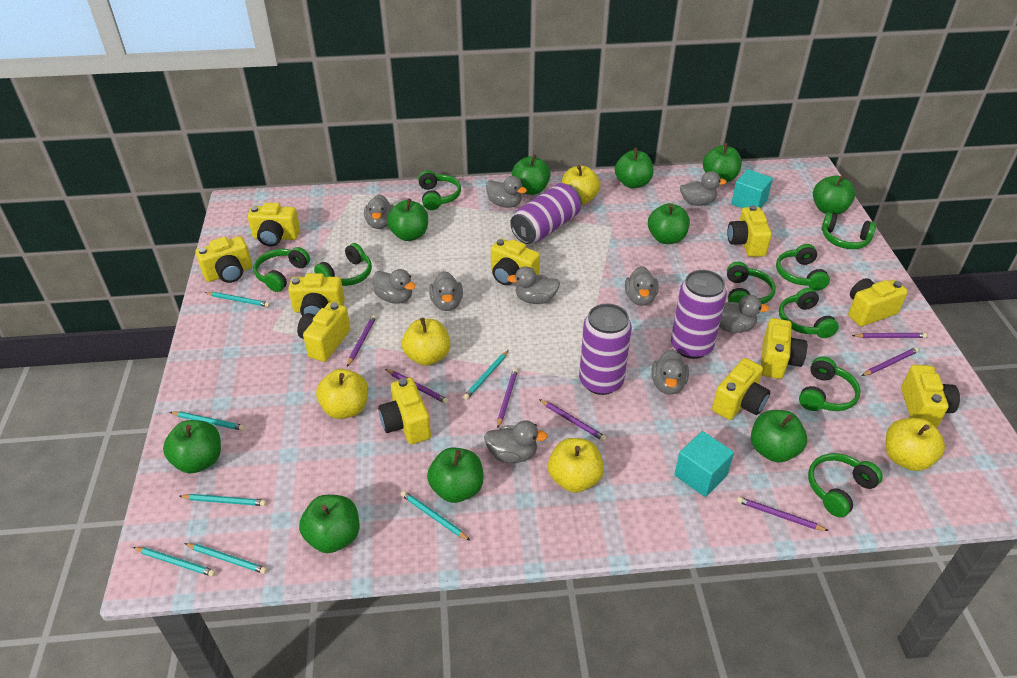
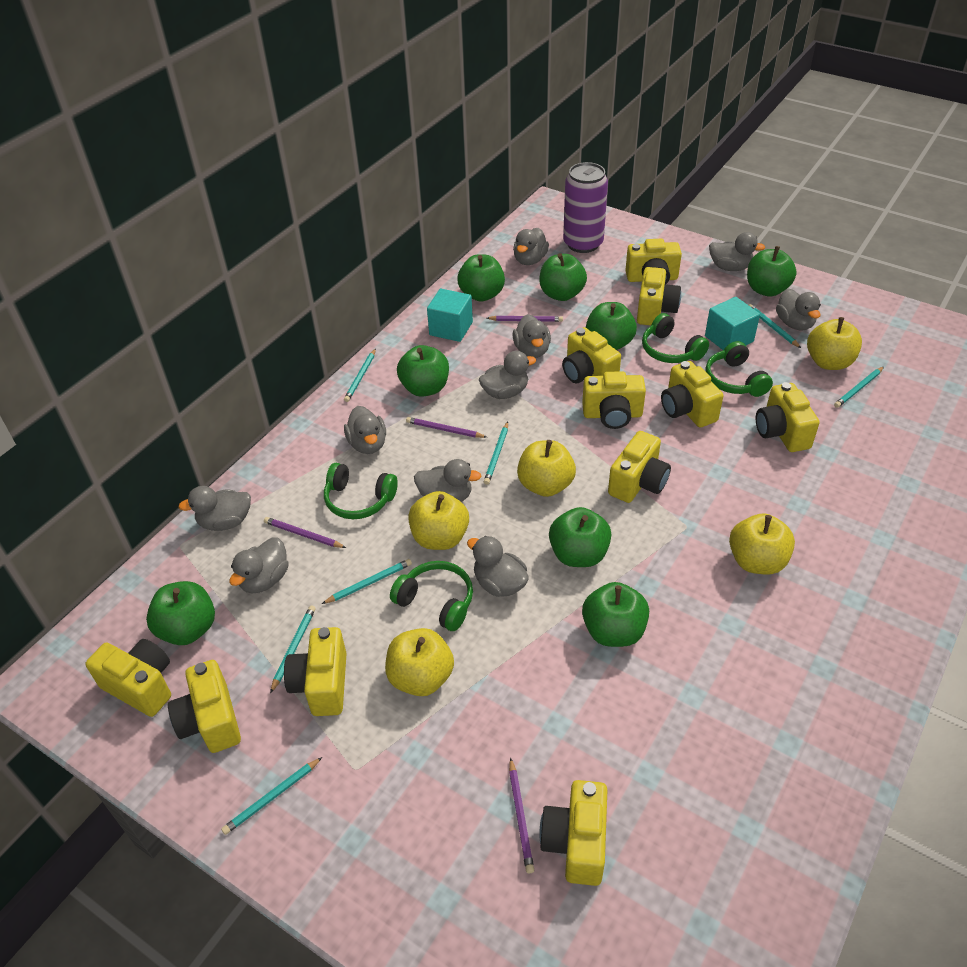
green apple: [163,420,221,473] [299,495,359,553] [387,198,428,241] [427,447,484,503] [512,155,551,195] [615,148,653,189] [648,203,690,244] [703,143,742,183] [751,410,807,462] [813,174,855,215] = 10 -> [146,581,215,645] [397,345,449,397] [457,254,505,302] [539,253,587,301] [549,507,611,567] [582,582,649,647] [586,302,637,350] [747,246,797,297] = 8
green headphones: [254,247,310,292] [314,243,372,286] [418,170,461,210] [727,262,776,304] [776,244,830,291] [779,288,839,338] [799,356,861,411] [808,453,883,517] [821,212,876,249] = 9 -> [324,463,398,519] [390,561,473,631] [642,313,709,363] [706,341,773,397] = 4
purple can: [510,183,581,244] [579,303,632,395] [671,270,727,359] = 3 -> [563,162,608,253] = 1
purple pencil: [347,315,376,367] [385,369,448,404] [497,368,518,429] [539,399,606,441] [737,497,828,531] [852,333,927,338] [862,347,919,376] = 7 -> [264,517,346,548] [406,417,487,438] [487,316,563,322] [509,757,534,873] = 4

